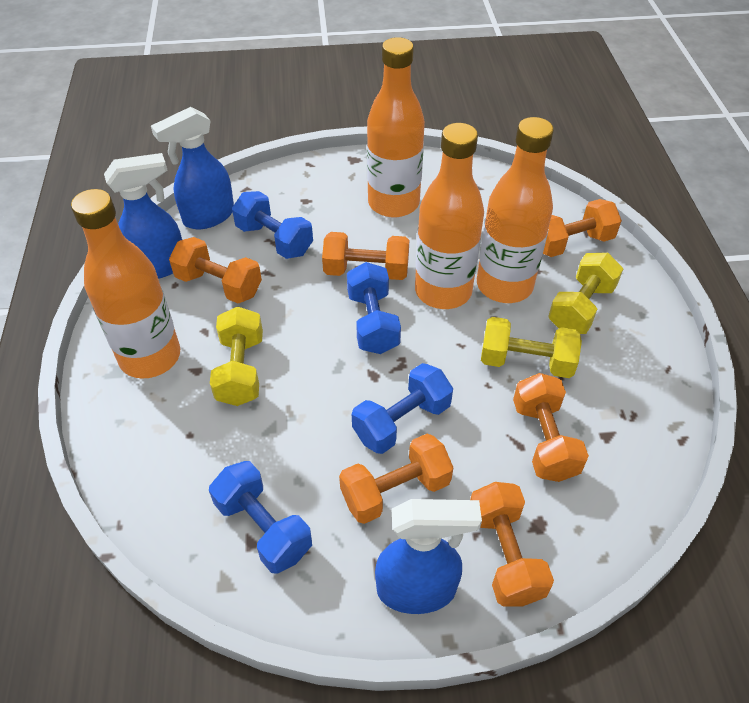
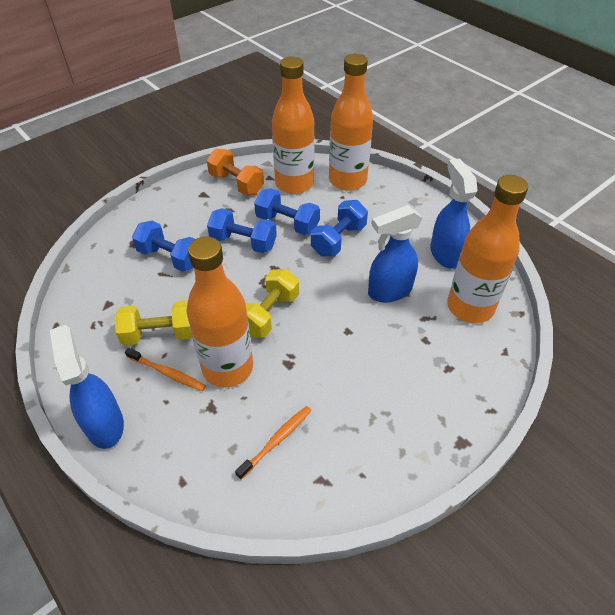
orange dumbbell: [169,237,262,303] [322,232,409,280] [339,434,454,524] [470,482,554,606] [513,373,589,482] [543,199,622,257] = 6 -> [207,149,264,195] = 1
orange toothbrush: none = 0 -> [125,348,206,391] [235,406,312,480] = 2
yellow dumbbell: [210,307,263,406] [481,317,582,378] [548,253,623,334] = 3 -> [115,300,192,345] [245,269,299,338] = 2

